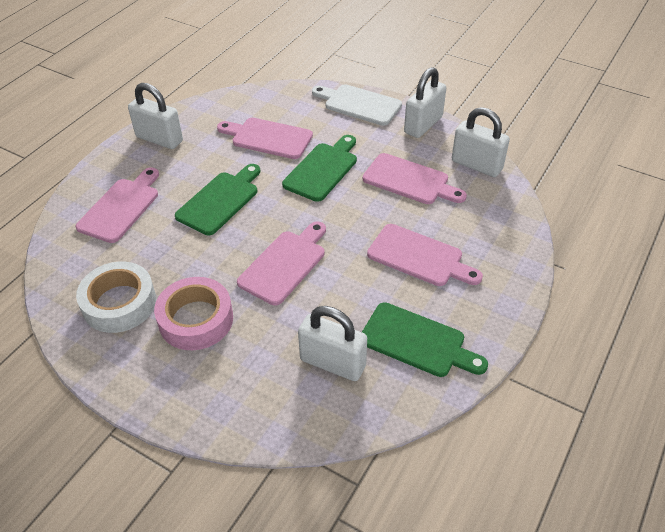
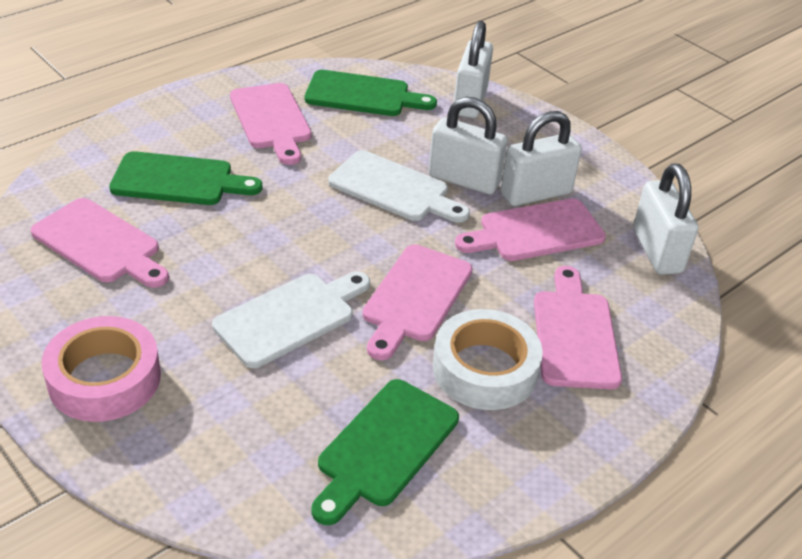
white cutting board: [312,84,402,126] = 1 -> [212,271,370,368] [328,150,470,223] = 2

